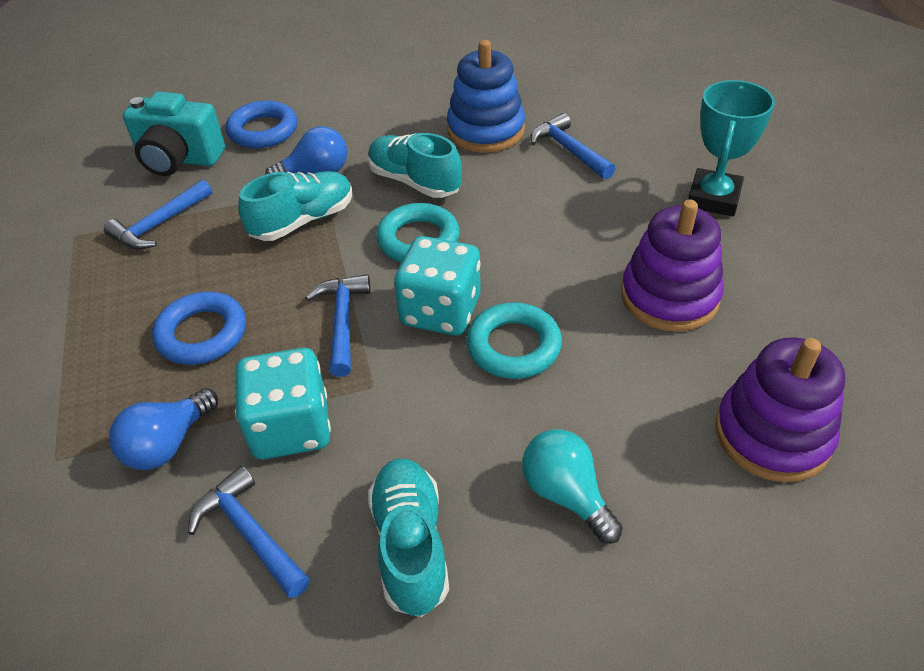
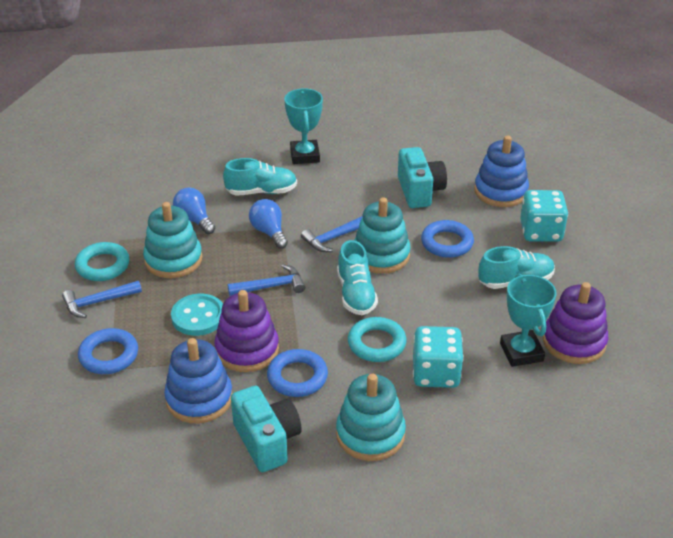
blue hammer: [104,179,212,250] [188,466,310,598] [305,274,371,377] [530,113,616,179] = 4 -> [62,281,142,318] [228,264,305,296] [301,216,362,252] = 3
blue ring: [152,292,246,365] [226,100,297,148] = 2 -> [78,328,138,374] [267,349,328,397] [421,220,474,258] = 3
blue stacking toy: [447,40,525,153] = 1 -> [164,338,233,424] [474,135,529,207] = 2
turquoise button: none = 0 -> [171,294,223,336] = 1
turquoise camera: [123,92,225,176] = 1 -> [231,386,302,472] [398,147,447,208] = 2
turquoise light bulb: [522,429,623,544] = 1 -> none = 0
turquoise stacking toy: none = 0 -> [143,202,202,278] [336,373,406,461] [354,197,411,274] = 3
turquoise trophy: [688,80,775,216] = 1 -> [284,88,323,164] [500,274,557,367] = 2

